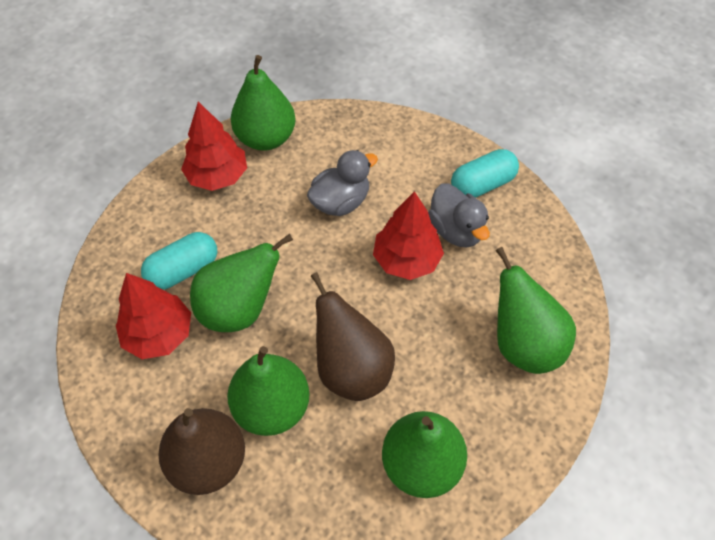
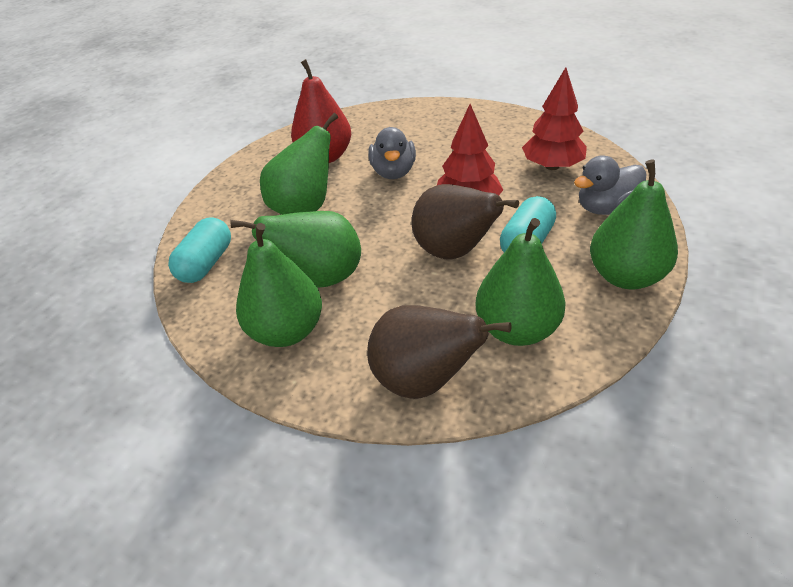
red pear: none = 0 -> [291,59,351,163] = 1
red tree: [116,273,191,359] [181,102,247,191] [373,191,444,280] = 3 -> [437,104,503,195] [522,67,587,170] = 2

